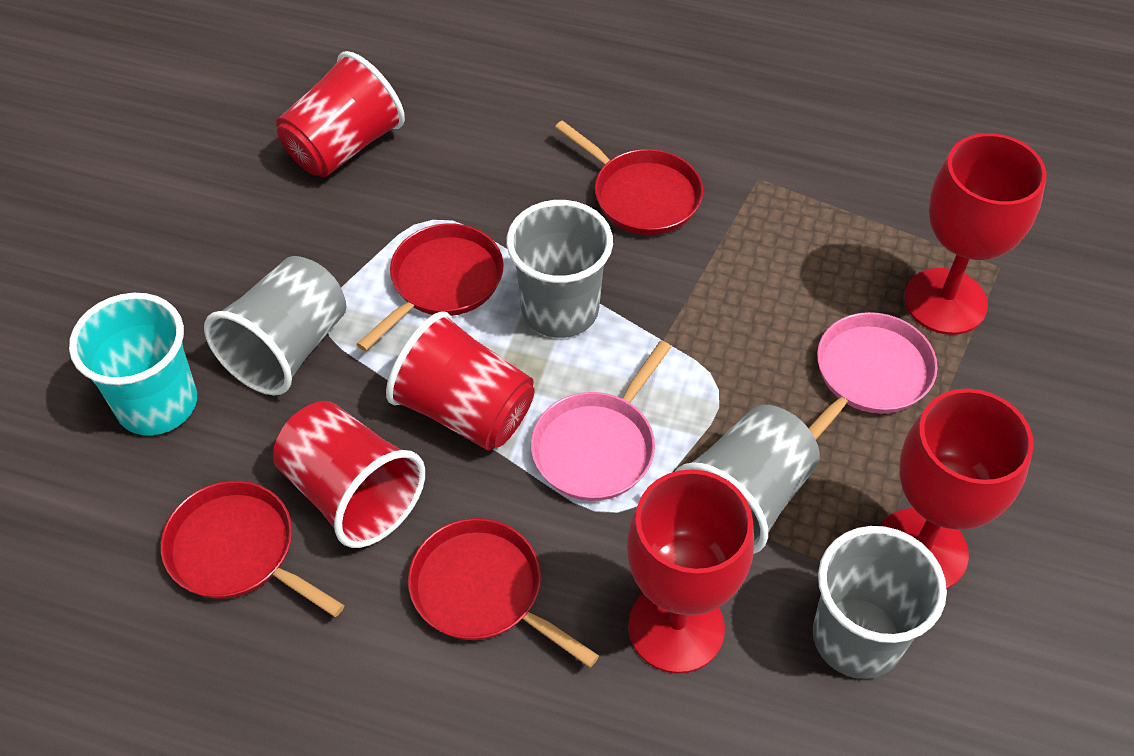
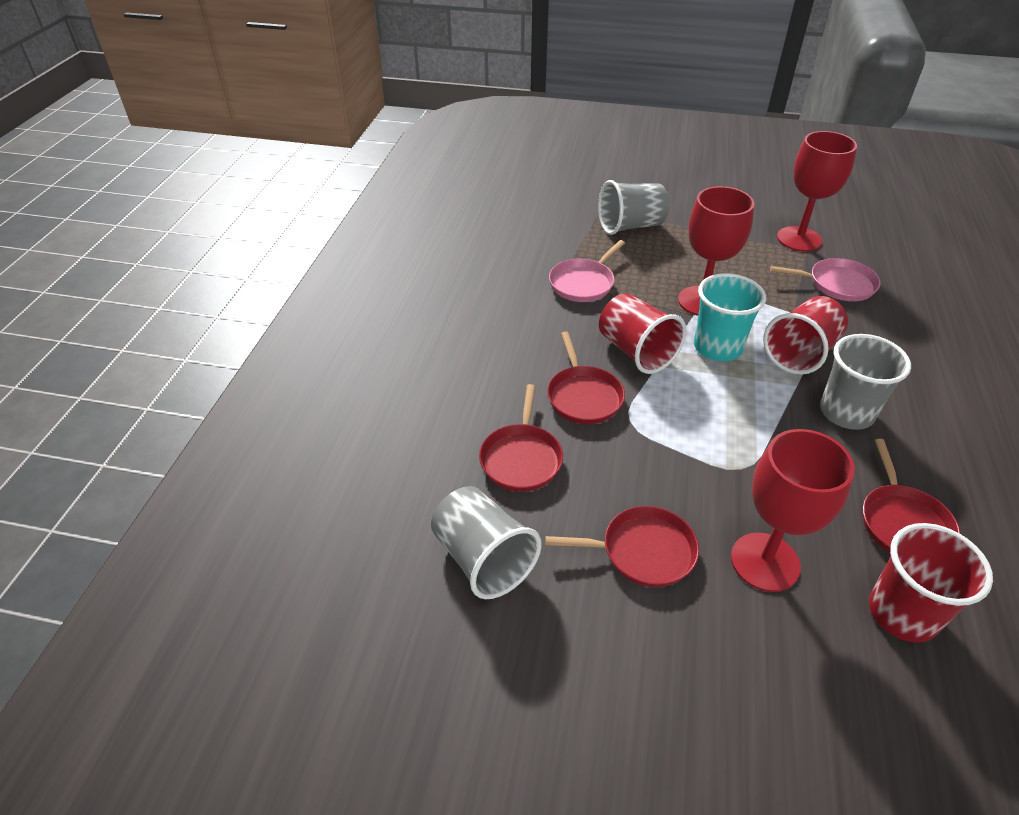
grey cup: [204,256,346,395] [506,200,613,338] [675,405,820,554] [813,526,947,679] = 4 -> [431,486,542,599] [598,180,670,235] [820,334,911,430] = 3

